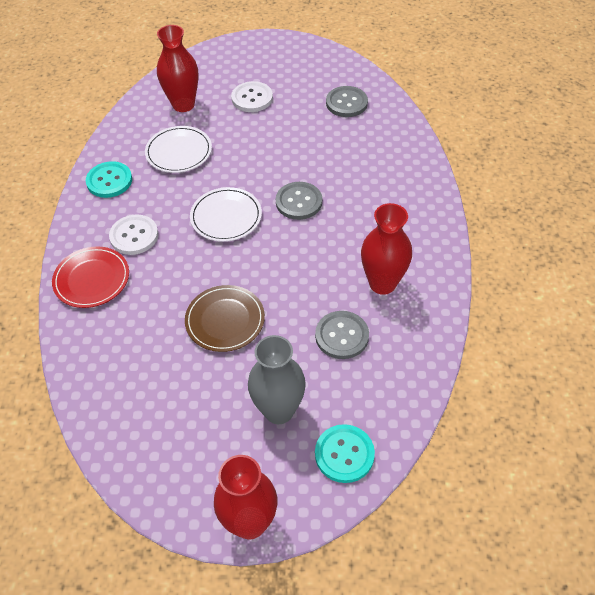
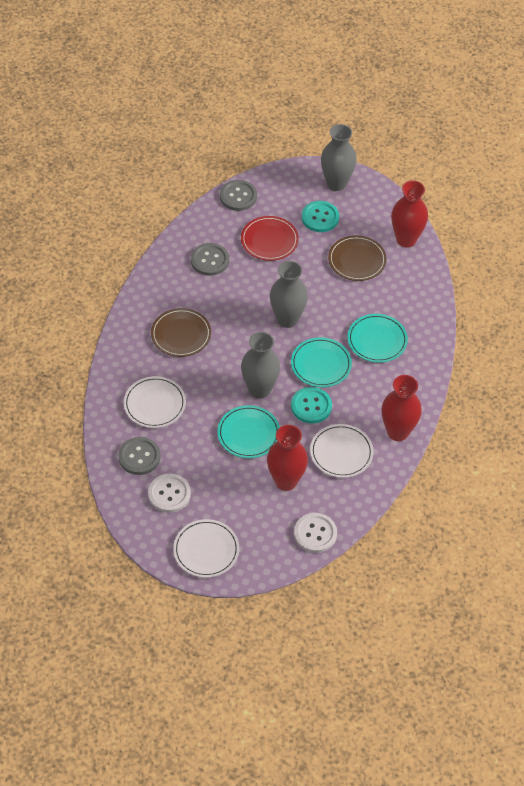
brown plate: [185,285,265,352] = 1 -> [151,308,211,357] [328,235,387,281] = 2
grey vase: [248,335,306,424] = 1 -> [241,332,280,399] [270,261,308,328] [321,124,357,191] = 3
turquoise plate: none = 0 -> [217,405,280,458] [291,337,352,387] [347,314,408,363] = 3
white plate: [145,126,212,173] [190,187,262,242] = 2 -> [124,376,186,428] [173,519,239,578] [310,424,374,478] = 3

